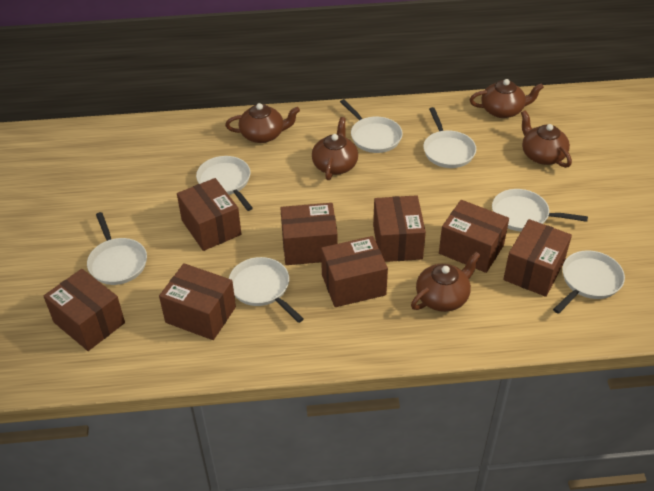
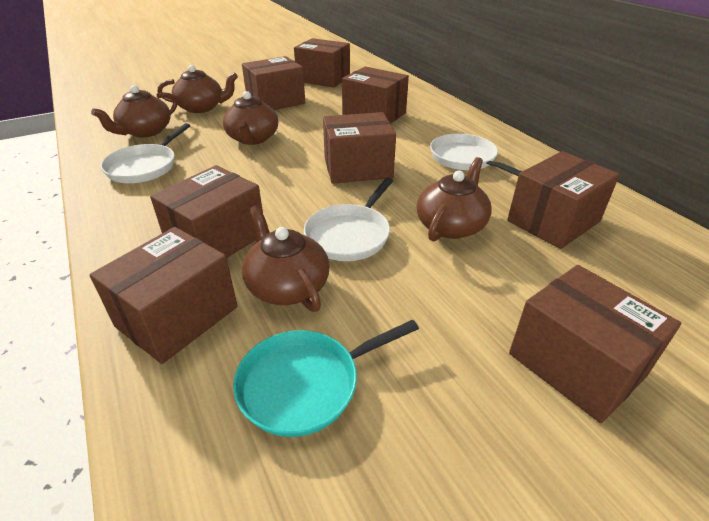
turquoise pan: none = 0 -> [233,319,419,437] = 1
white pan: [87,212,147,285] [196,156,253,211] [229,257,304,323] [340,99,403,153] [423,107,476,168] [492,189,588,231] [553,250,625,314] = 7 -> [100,123,190,183] [304,177,393,261] [430,134,522,176] = 3

